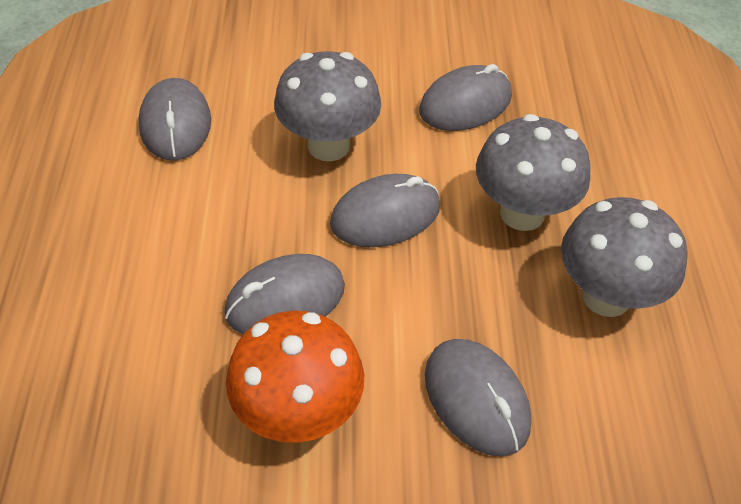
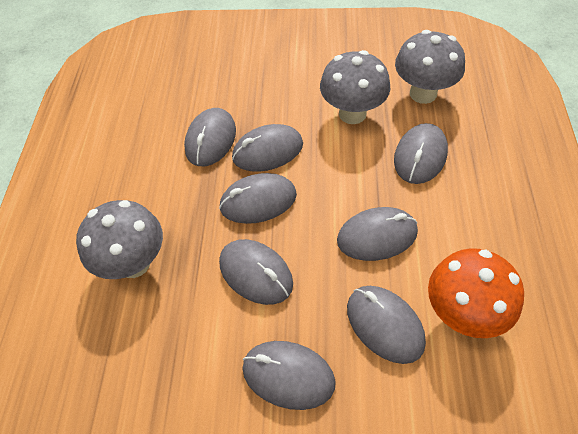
grey mouse: [139,78,211,161] [225,254,345,334] [330,174,440,247] [419,64,512,131] [425,339,531,456] = 5 -> [184,108,236,166] [219,173,297,224] [219,239,293,305] [232,124,303,172] [242,341,336,410] [337,207,418,261] [347,286,426,364] [394,123,448,184] = 8

